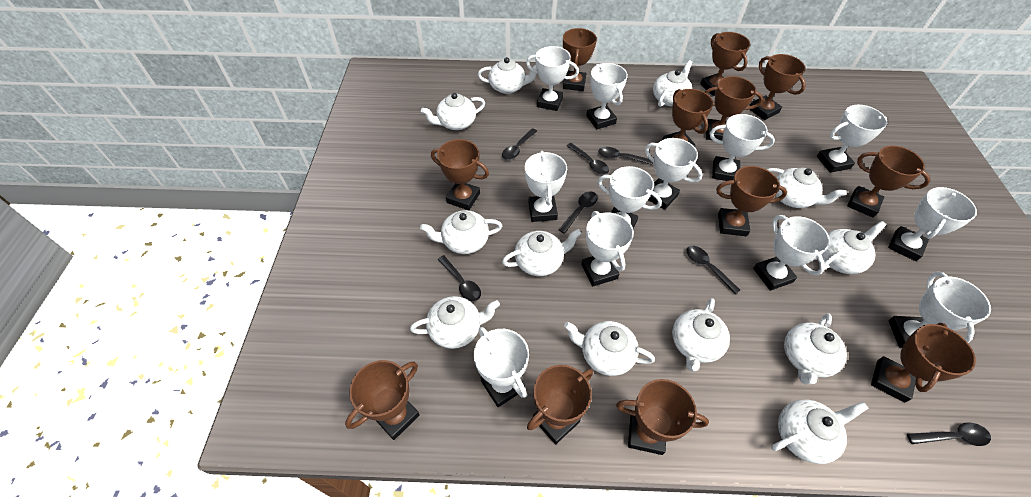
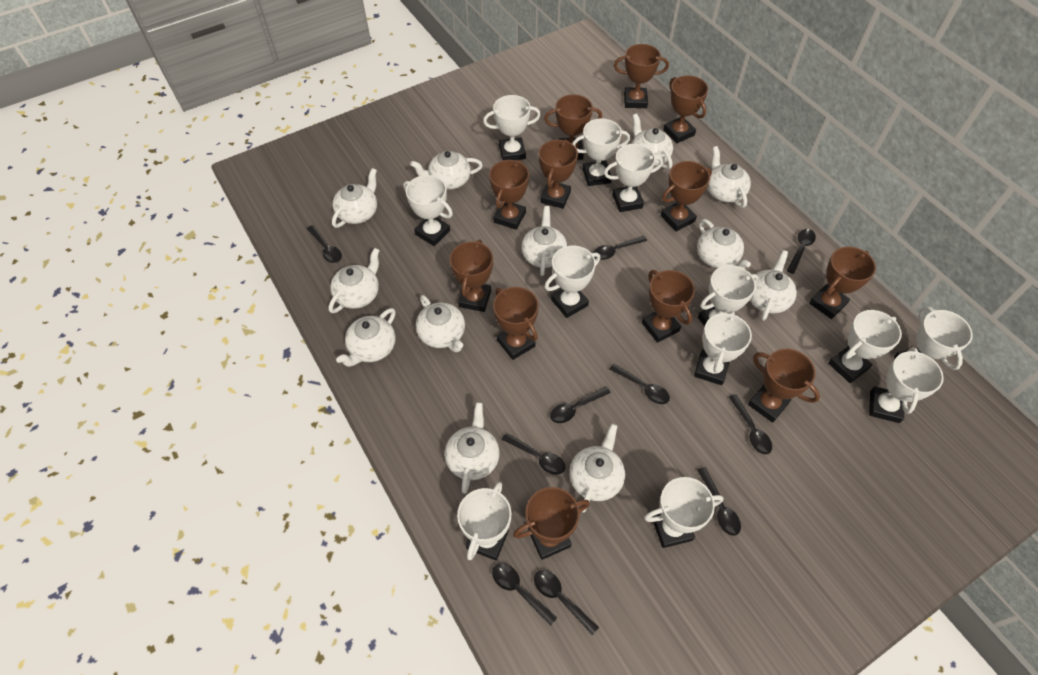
black spoon: [437,255,481,301] [502,128,537,160] [559,191,598,234] [567,143,609,174] [598,147,653,165] [686,246,740,294] [907,422,991,446] = 7 -> [307,225,342,263] [492,563,557,626] [502,433,565,475] [534,570,599,635] [550,386,611,423] [593,236,647,260] [609,364,670,404] [697,467,741,536] [729,394,772,454] [787,229,816,274] = 10

